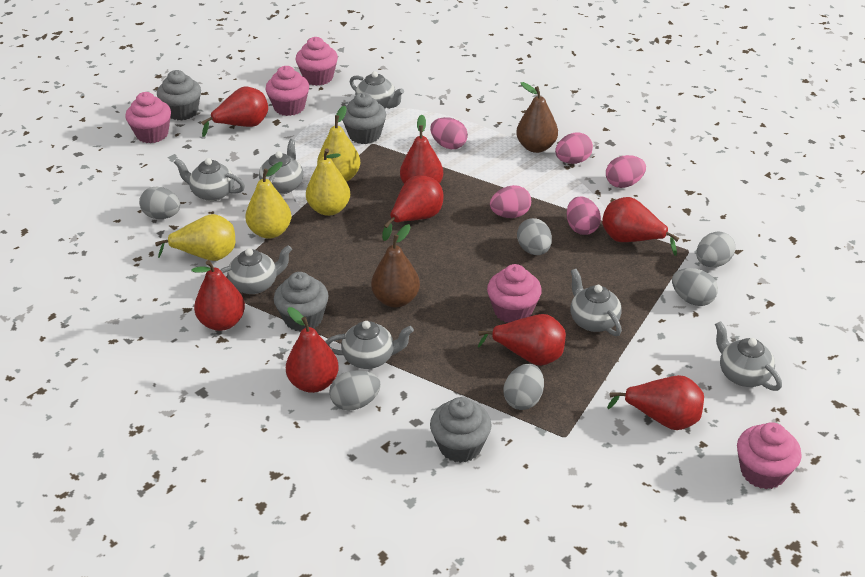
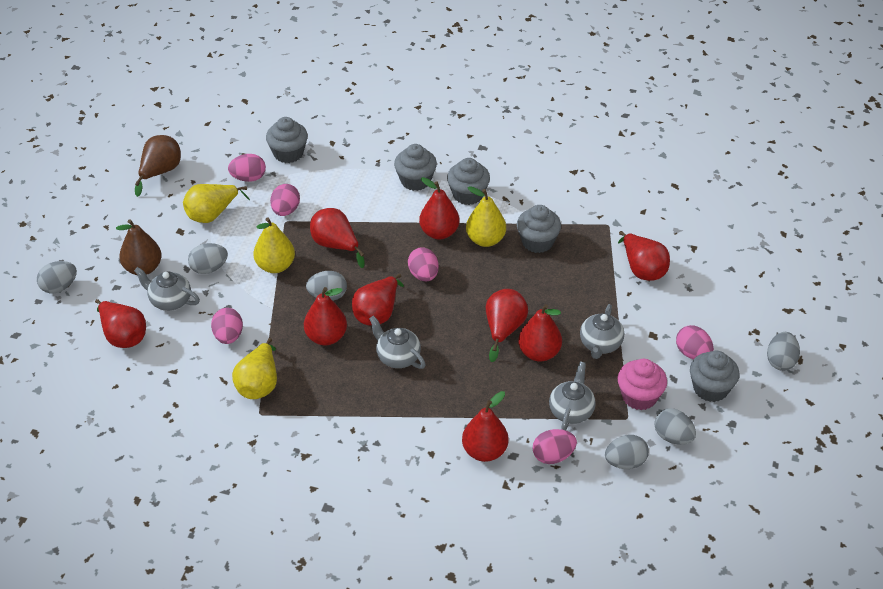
grey cupcake: [157,70,201,121] [274,272,329,332] [342,93,386,144] [430,397,492,463] = 4 -> [266,117,308,163] [394,144,437,191] [447,158,490,205] [517,205,561,253] [690,351,739,402] = 5
grey teapot: [174,158,245,201] [221,245,292,294] [259,139,303,194] [325,321,414,369] [350,71,404,109] [570,269,622,336] [715,321,782,391] = 7 -> [134,267,200,311] [369,315,426,369] [549,362,596,430] [580,304,624,359] = 4
pink cupcake: [125,92,171,143] [266,66,309,116] [296,37,338,86] [487,264,542,323] [737,422,802,489] = 5 -> [617,359,667,410] = 1
pink egg: [430,117,468,149] [490,185,531,218] [555,133,593,164] [566,197,601,235] [606,155,646,188] = 5 -> [211,308,243,344] [228,154,266,182] [270,184,300,216] [408,247,439,281] [532,429,577,464] [676,325,714,359] = 6
red pear: [191,260,245,331] [201,86,268,137] [286,307,339,393] [382,175,443,241] [400,115,443,184] [478,314,566,366] [602,197,679,256] [607,375,704,430] = 8 -> [95,299,146,348] [304,287,347,345] [310,208,364,268] [352,274,404,326] [419,177,459,240] [462,391,509,462] [486,289,528,362] [518,304,562,362] [618,231,670,281] = 9

